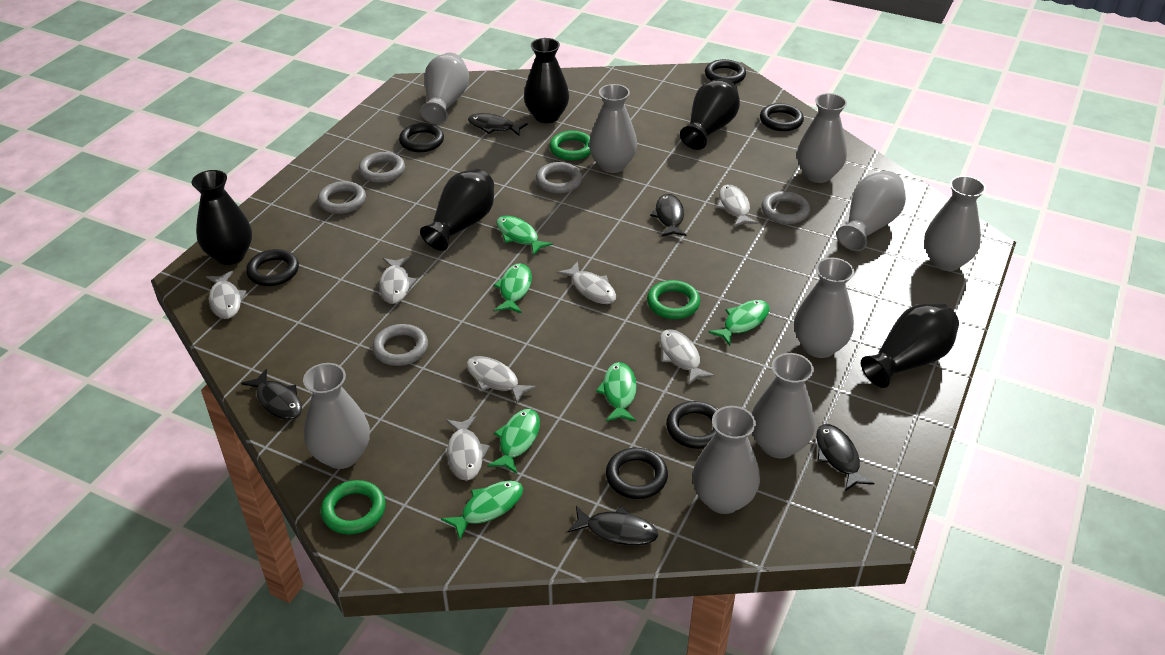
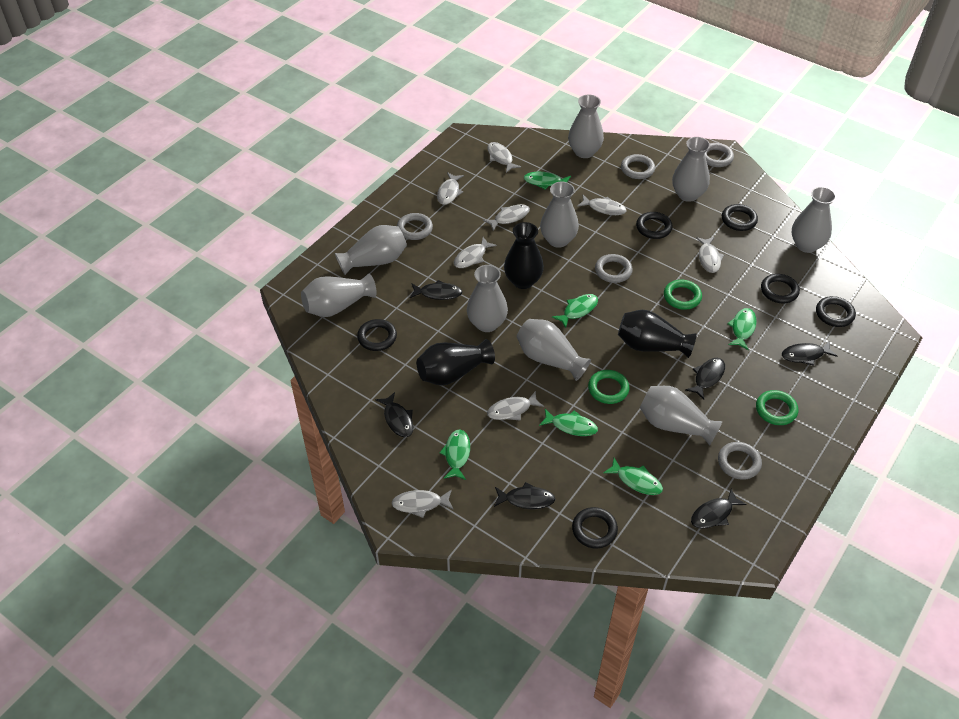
black fish: [241,369,302,420] [468,113,528,136] [567,506,658,546] [650,194,687,237] [816,424,875,491] = 5 -> [376,392,413,438] [410,280,462,300] [494,482,555,509] [686,358,725,400] [691,488,747,529] [782,342,837,366] = 6
black vase: [192,170,252,265] [420,169,494,251] [524,38,569,123] [680,78,740,150] [861,303,959,388] = 5 -> [417,339,495,386] [504,222,544,289] [618,310,697,358] = 3
grey fish: [206,271,247,319] [379,257,417,304] [446,416,490,480] [467,356,537,404] [557,261,616,304] [660,329,714,385] [717,185,758,227] = 7 -> [392,489,453,518] [437,172,464,205] [454,237,497,268] [483,204,530,231] [487,391,544,421] [488,142,521,173] [577,195,627,215] [696,237,724,273] = 8

